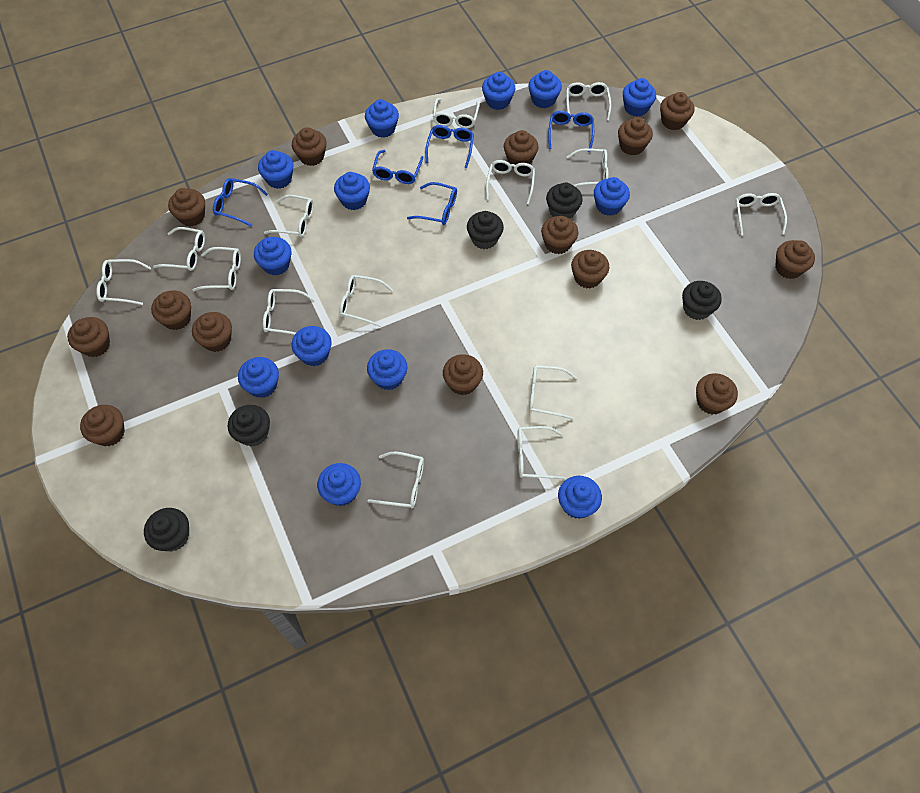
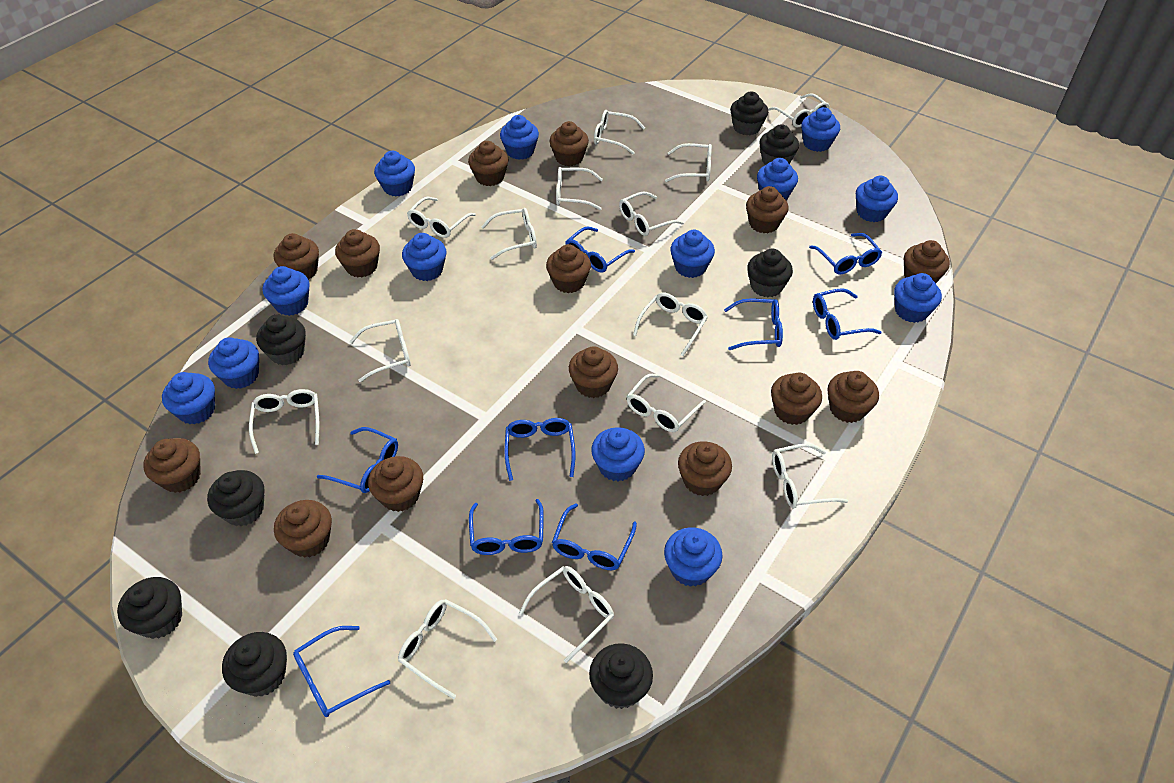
black cupcake: [144,508,189,552] [228,405,270,447] [467,211,504,249] [546,182,583,219] [682,281,722,320] = 5 -> [117,577,182,639] [207,470,265,526] [222,632,287,697] [256,315,306,365] [589,643,653,709] [730,92,768,135] [747,248,793,297] [759,124,799,165] = 8
blue glasses: [213,178,268,227] [372,150,423,184] [407,182,457,225] [425,125,474,168] [548,111,594,152] = 5 -> [293,626,390,717] [317,427,398,493] [469,499,544,555] [505,418,576,481] [552,503,637,570] [565,226,635,273] [724,298,783,350] [809,233,882,275] [813,288,882,340] = 9

